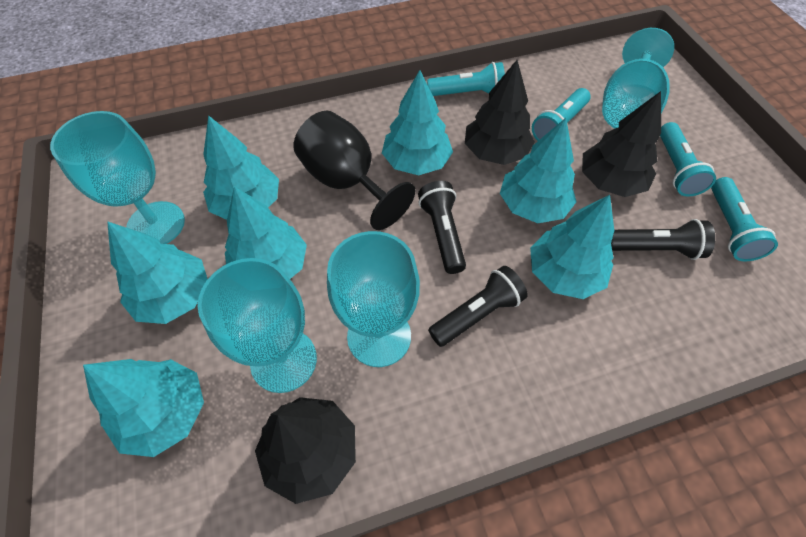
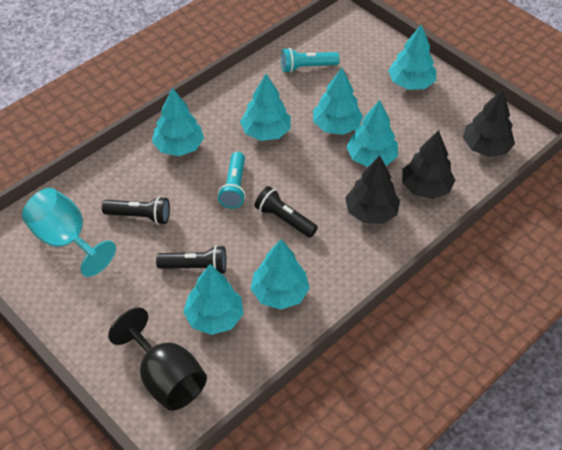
turquoise flashlight: [427,62,505,96] [532,88,591,141] [660,122,716,197] [711,177,778,261] = 4 -> [218,152,246,209] [281,48,340,73] = 2
turquoise goblet: [50,111,185,244] [198,258,317,393] [327,231,420,367] [602,28,674,128] = 4 -> [22,188,116,277] = 1

